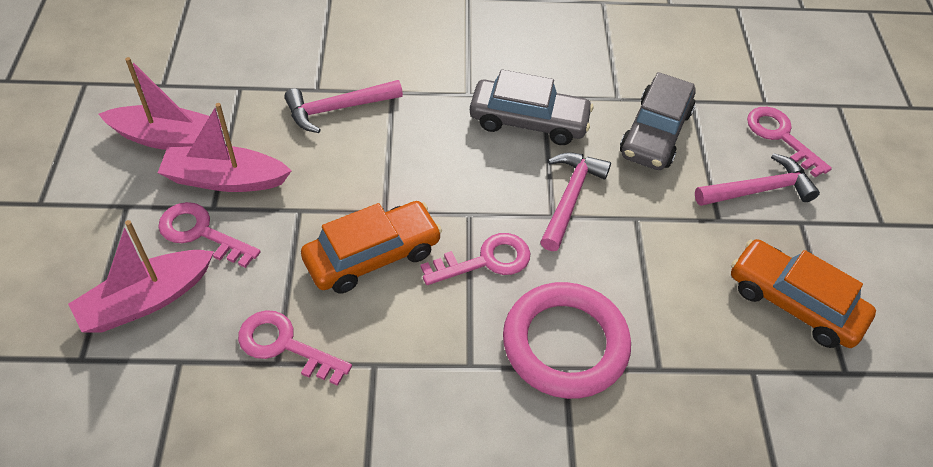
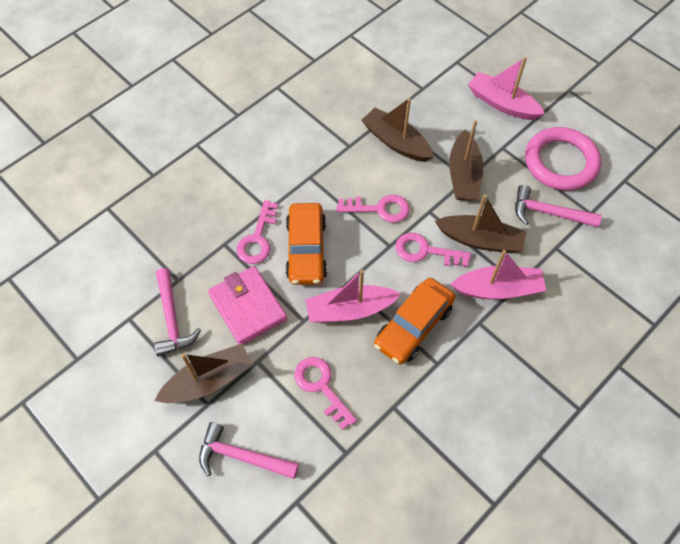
brown boat: none = 0 -> [155,344,253,403] [362,98,434,162] [435,194,526,253] [449,120,483,201] = 4
grey car: [470,69,594,145] [620,72,696,170] = 2 -> none = 0
pink wallet: none = 0 -> [208,266,287,345] = 1

